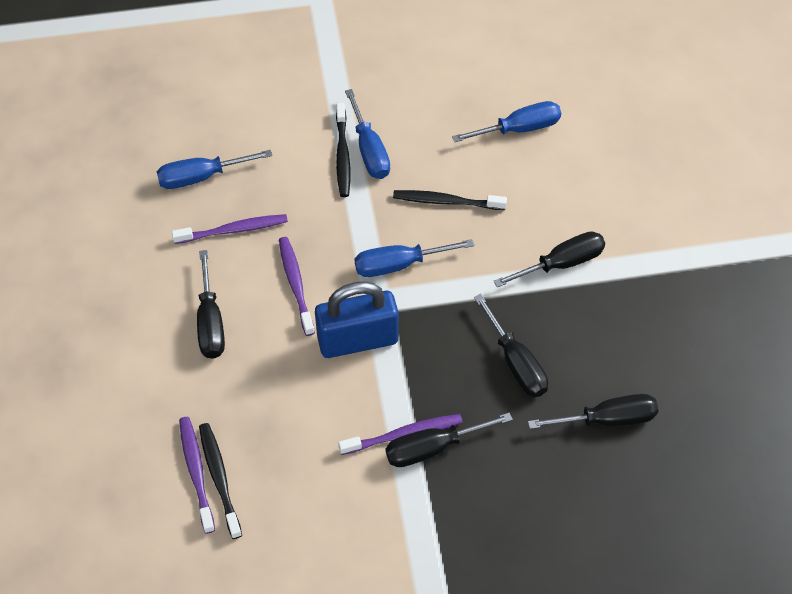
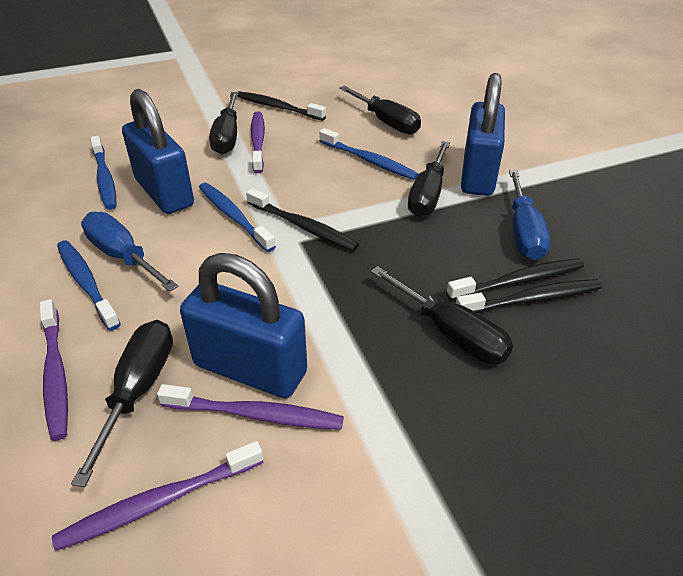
black toothbrush: [199,423,242,539] [336,103,350,197] [393,190,507,210] = 3 -> [237,91,326,121] [246,188,359,251] [447,258,584,301] [456,279,602,313] = 4
blue padlock: [315,281,398,358] = 1 -> [122,89,194,214] [180,253,307,398] [461,73,505,196] = 3
blue screwdriver: [157,150,272,189] [345,89,390,179] [354,239,474,277] [452,101,561,142] = 4 -> [81,212,178,292] [509,170,550,260] = 2
blue toothbrush: none = 0 -> [57,240,121,331] [90,136,117,210] [199,183,276,252] [319,128,419,180] = 4

